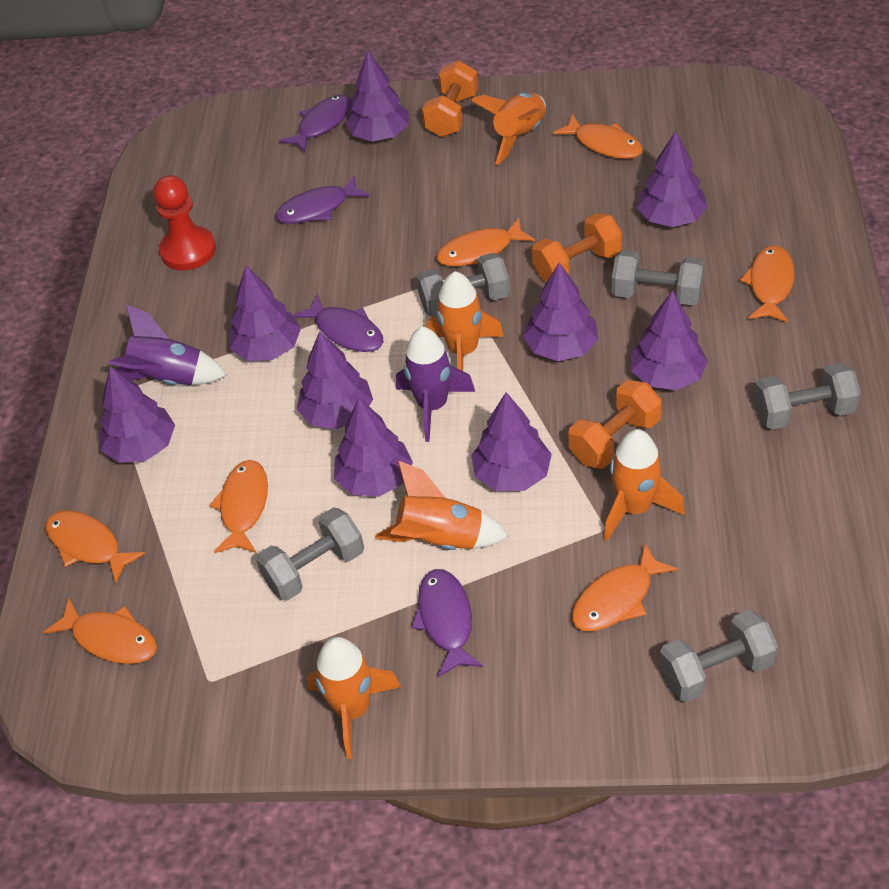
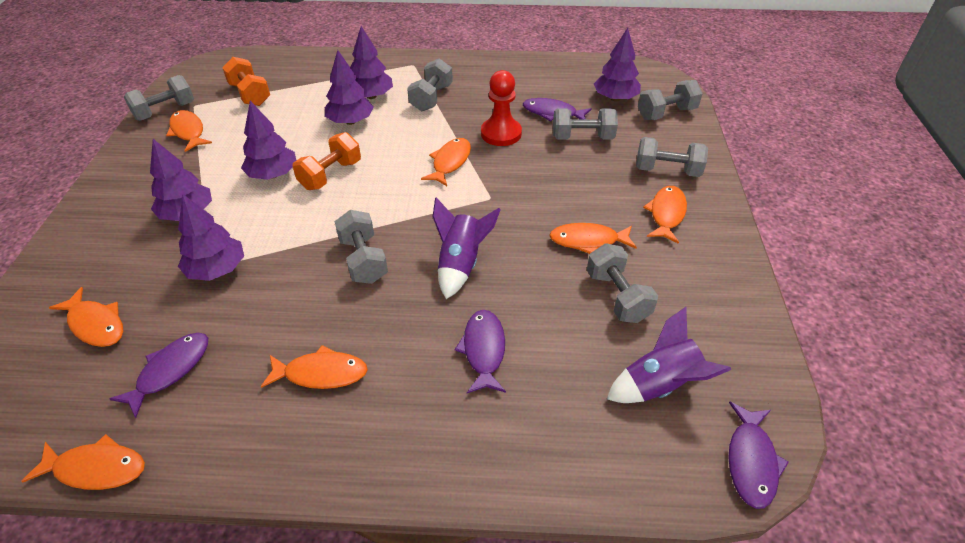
grey dumbbell: [256,508,364,601] [416,253,510,317] [612,250,705,305] [659,610,778,702] [754,363,861,430] = 5 -> [124,75,194,121] [335,210,388,284] [407,58,453,111] [553,108,618,139] [587,243,658,323] [636,137,708,177] [638,80,703,120] = 7
orange dumbbell: [422,60,478,137] [532,213,622,282] [569,380,662,469] = 3 -> [222,57,270,106] [293,132,361,190] = 2
orange rocket: [307,637,401,759] [375,461,508,550] [426,271,504,371] [471,92,546,165] [604,429,685,541] = 5 -> none = 0
purple tree: [99,366,175,463] [229,266,301,361] [297,331,373,429] [334,398,413,497] [346,50,409,142] [471,392,552,491] [523,263,598,361] [631,290,708,390] [637,131,708,227] = 9 -> [150,139,212,221] [178,194,244,281] [241,101,296,180] [325,50,374,125] [350,26,393,99] [594,28,641,101] = 6

